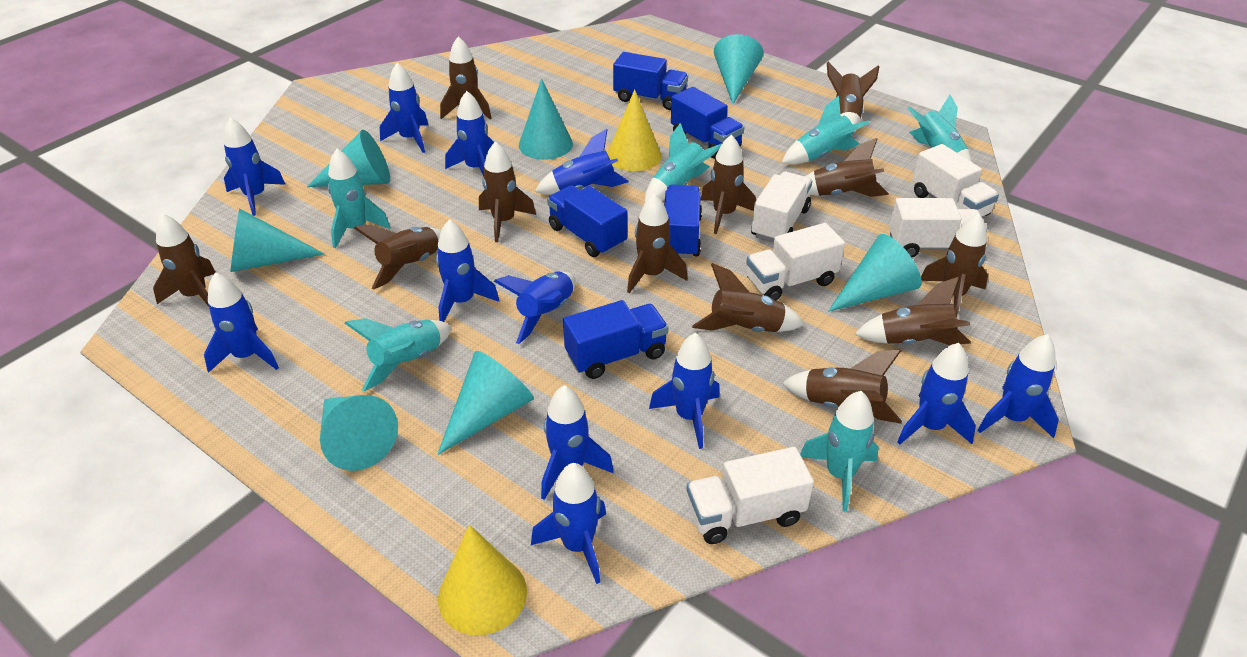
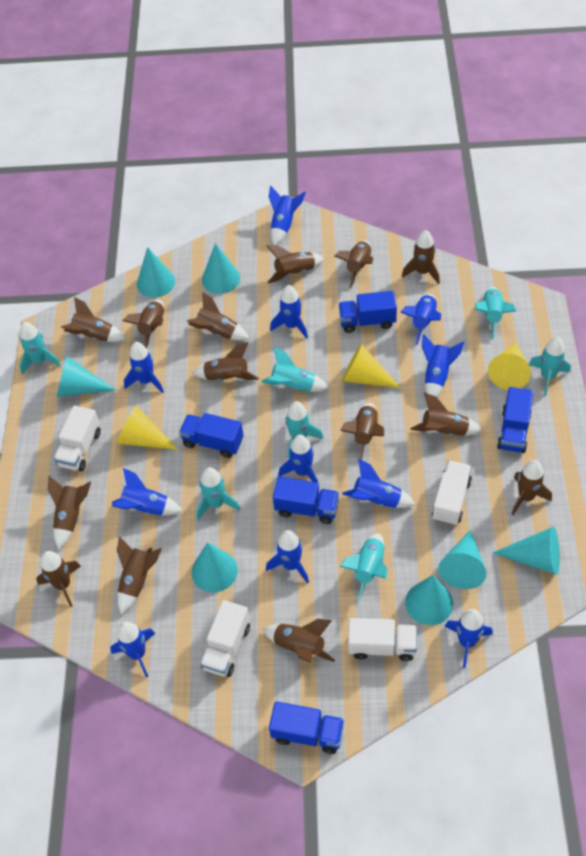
blue rocket: [204,272,279,373] [224,118,286,216] [380,63,428,153] [436,219,499,322] [445,91,494,176] [494,272,576,344] [531,463,606,584] [535,129,629,195] [541,385,614,500] [649,333,720,449] [897,343,976,445] [978,334,1059,438] = 12 -> [110,622,155,678] [112,468,182,515] [124,342,164,393] [266,530,309,584] [269,186,306,245] [270,285,308,339] [279,435,318,483] [342,459,415,508] [400,294,441,345] [422,334,464,397] [445,609,493,668] = 11
brown rocket: [153,213,215,307] [354,225,441,290] [440,36,492,119] [479,141,536,242] [627,193,688,293] [692,263,804,332] [700,135,756,234] [782,349,902,424] [805,138,889,197] [827,62,879,132] [855,277,971,345] [921,213,988,318] = 12 -> [36,551,81,607] [48,476,91,549] [61,297,126,342] [117,536,162,614] [123,300,164,348] [187,292,250,340] [193,342,259,381] [263,619,335,663] [267,245,324,283] [334,240,373,288] [341,403,384,460] [402,230,440,284] [411,392,482,436] [512,460,552,515] = 14
turquoise rocket: [328,149,390,248] [345,318,452,391] [645,123,722,202] [782,96,869,165] [800,391,879,512] [907,95,972,162] = 6 -> [19,322,61,375] [197,467,240,520] [261,347,329,392] [285,401,323,459] [340,533,388,600] [475,287,516,339] [529,337,571,396] = 7
white truck: [686,447,814,544] [746,223,845,300] [751,172,812,243] [889,198,987,257] [912,144,999,217] = 5 -> [54,405,101,471] [200,600,250,677] [348,618,417,661] [432,460,472,526] = 4
yellow cone: [438,525,527,636] [607,89,662,171] = 2 -> [117,405,179,450] [342,344,401,388] [488,343,531,390] = 3

